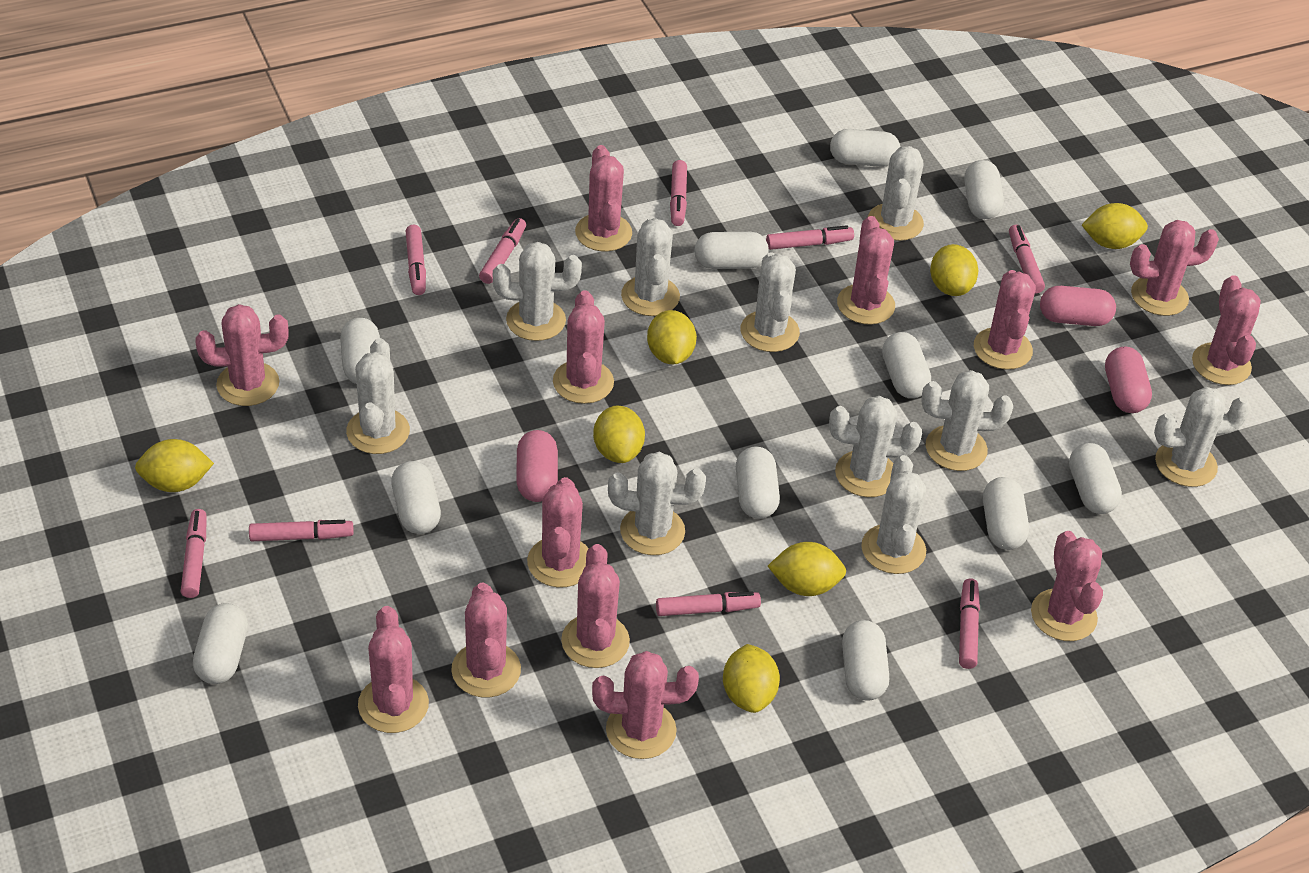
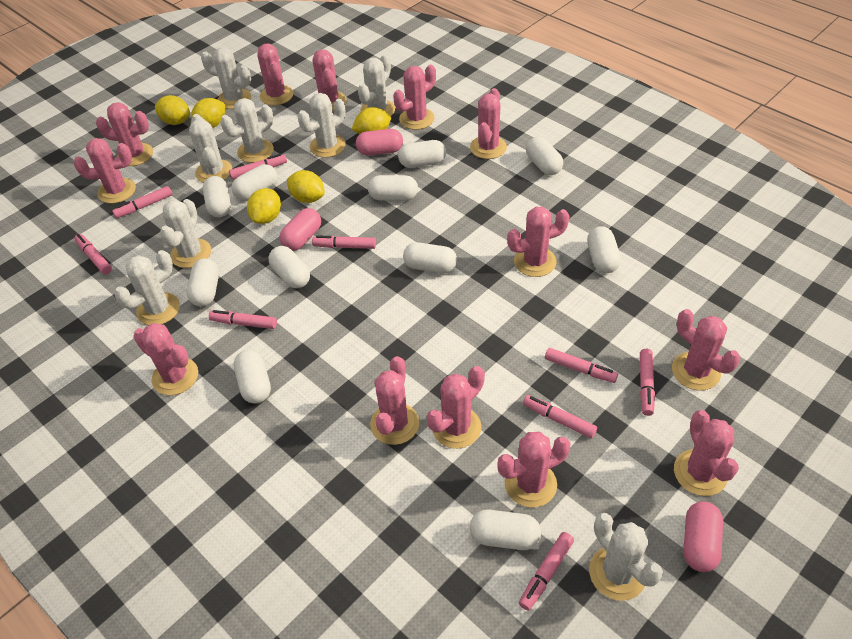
white cactus: [346,338,410,454] [493,242,582,341] [608,452,706,555] [621,218,680,316] [741,252,800,352] [829,396,922,497] [861,455,926,574] [868,146,924,241] [921,370,1013,471] [1154,387,1251,487] = 10 -> [114,250,180,325] [160,199,211,268] [189,114,232,183] [201,47,251,109] [220,98,274,163] [298,93,346,158] [358,54,395,116] [589,513,663,601] = 8
yellow lemon: [135,439,214,492] [593,406,645,463] [647,310,697,364] [723,644,780,713] [768,542,846,596] [930,244,978,296] [1082,203,1148,249] = 7 -> [155,95,190,125] [191,98,225,128] [247,188,281,224] [287,170,325,203] [351,107,391,134] = 5

